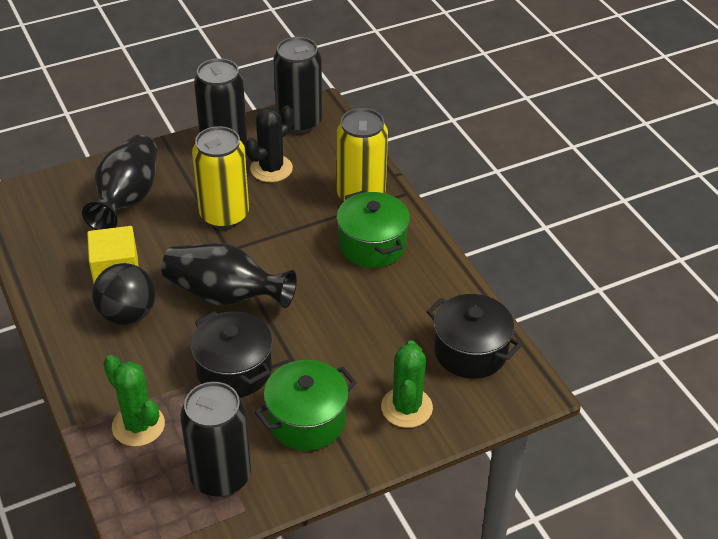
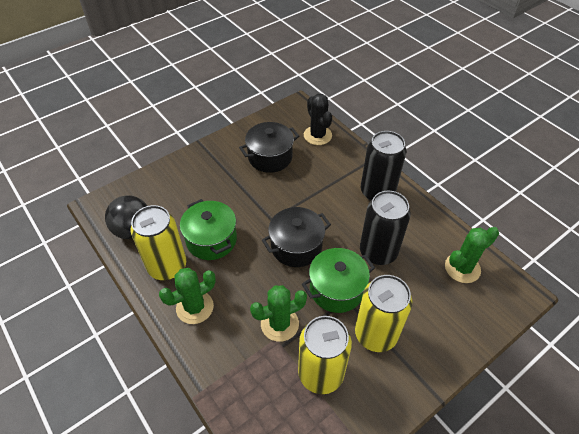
black can: [180,382,251,497] [194,58,247,145] [274,37,322,134] = 3 -> [360,191,411,265] [361,131,406,201] = 2
black vase: [82,135,158,230] [161,243,297,308] = 2 -> none = 0
green cactus: [103,355,165,446] [381,340,433,428] = 2 -> [159,268,216,324] [250,285,307,342] [445,227,499,283] = 3
yellow can: [192,126,249,229] [337,108,388,201] = 2 -> [131,205,186,280] [298,316,352,394] [355,275,412,352] = 3
yellow cube: [87,226,139,284] = 1 -> none = 0

